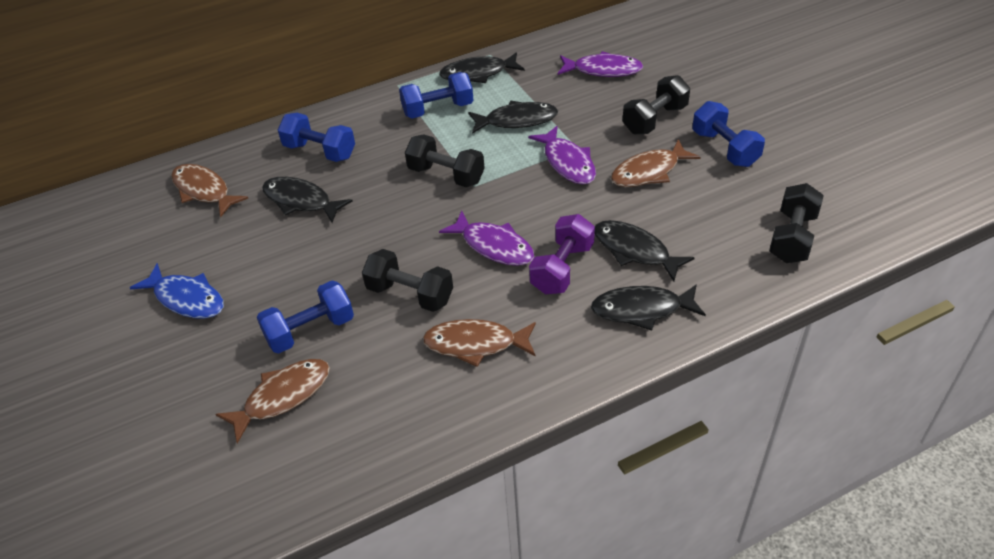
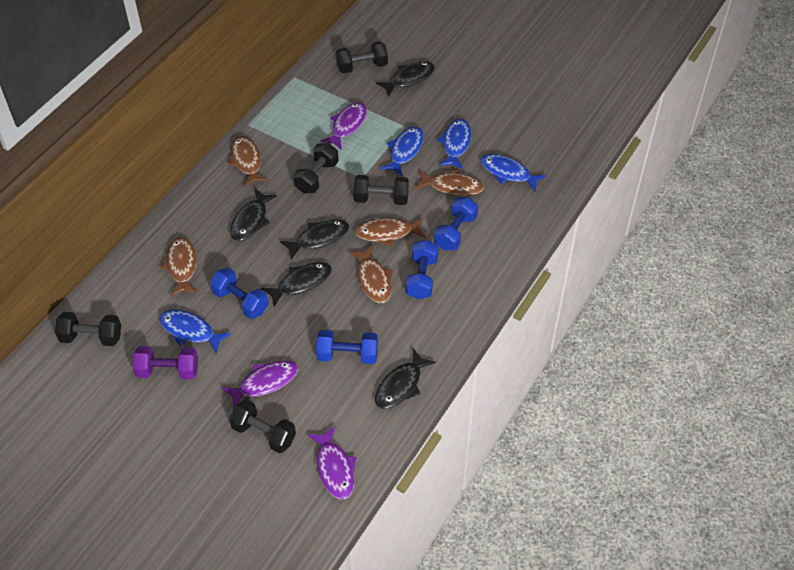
black dumbbell: [362,249,453,312] [405,134,485,187] [622,75,690,134] [769,183,824,263] = 4 -> [55,312,121,346] [229,399,296,453] [293,143,339,193] [336,41,388,74] [353,175,409,205] = 5
blue fish: [130,263,224,318] = 1 -> [159,310,231,354] [380,127,424,177] [437,119,471,169] [480,154,546,191] = 4
brown fish: [171,164,248,217] [215,359,330,444] [422,319,536,367] [611,139,701,187] = 4 -> [160,237,198,296] [228,136,268,187] [349,245,393,303] [355,217,426,246] [415,169,484,196] = 5

